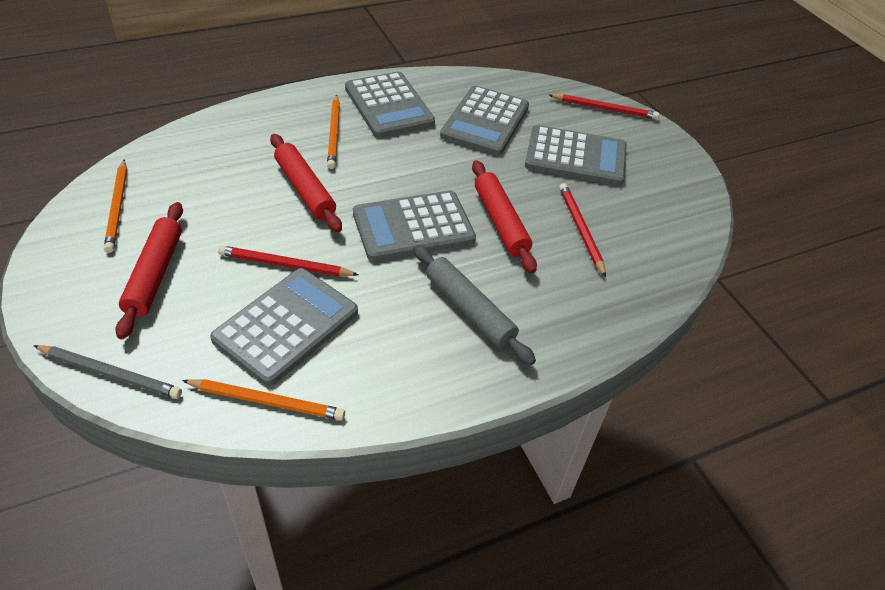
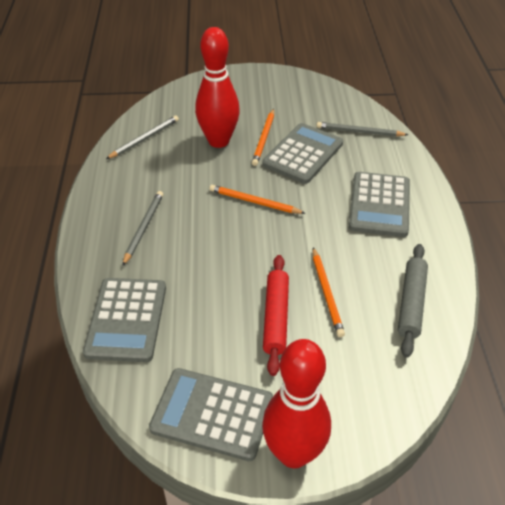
grey calculator: [210,268,358,386] [345,72,435,138] [353,190,476,262] [440,86,529,155] [525,125,627,186] = 5 -> [83,278,166,362] [149,368,273,461] [262,123,343,184] [349,172,410,237] = 4
grey pencil: [33,345,182,399] = 1 -> [106,115,179,159] [123,191,163,266] [317,122,408,136] = 3
red bowling pin: none = 0 -> [195,27,240,148] [262,339,331,468] = 2
red pencil: [218,245,359,276] [549,94,659,120] [559,183,606,277] = 3 -> none = 0
red rolling pin: [115,202,183,339] [270,134,342,232] [472,160,537,273] = 3 -> [263,255,289,376] = 1

